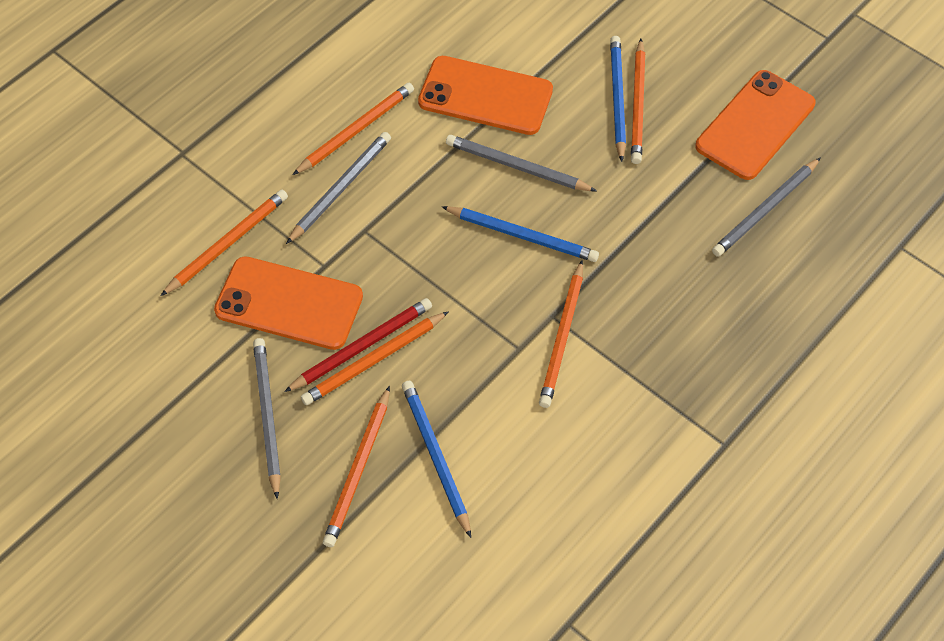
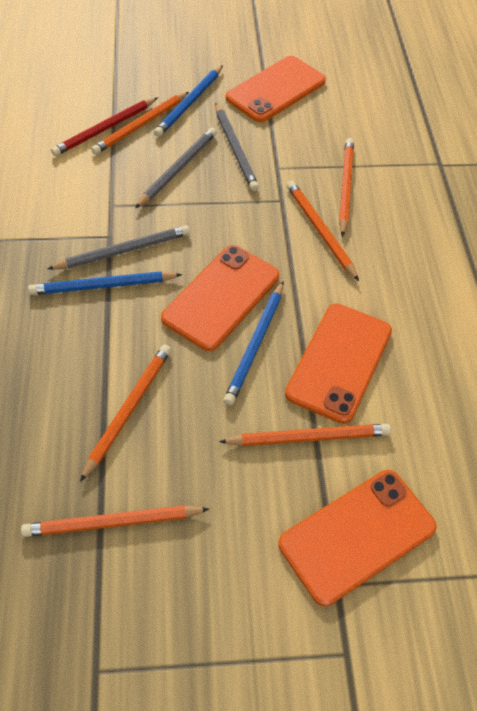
grey pencil: [253,338,281,499] [286,132,391,244] [446,135,597,191] [712,157,821,257] = 4 -> [48,225,190,270] [135,128,217,208] [215,103,259,191] = 3
orange phone: [214,256,363,350] [418,56,553,135] [695,70,816,180] = 3 -> [161,245,279,351] [226,56,326,122] [278,470,437,606] [285,304,392,424] = 4

